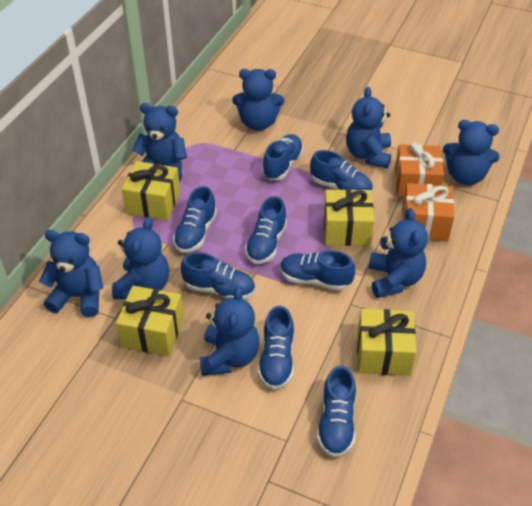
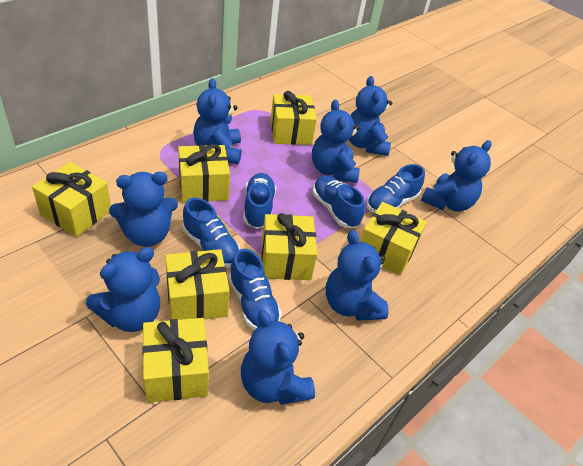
blue shoe: [173,186,217,253] [181,252,255,300] [245,196,287,264] [258,306,294,390] [262,134,304,180] [280,250,355,291] [310,150,373,193] [317,365,356,457] = 8 -> [183,198,240,268] [229,248,282,330] [243,173,276,229] [312,175,365,228] [367,164,425,213] = 5
orange gift: [395,142,444,198] [402,183,454,242] = 2 -> none = 0
yellow gift: [116,286,184,356] [122,161,180,221] [324,189,374,246] [357,309,416,376] = 4 -> [32,162,111,237] [142,318,209,403] [165,249,230,320] [178,144,230,203] [262,213,318,280] [271,91,317,145] [360,202,427,275] = 7

